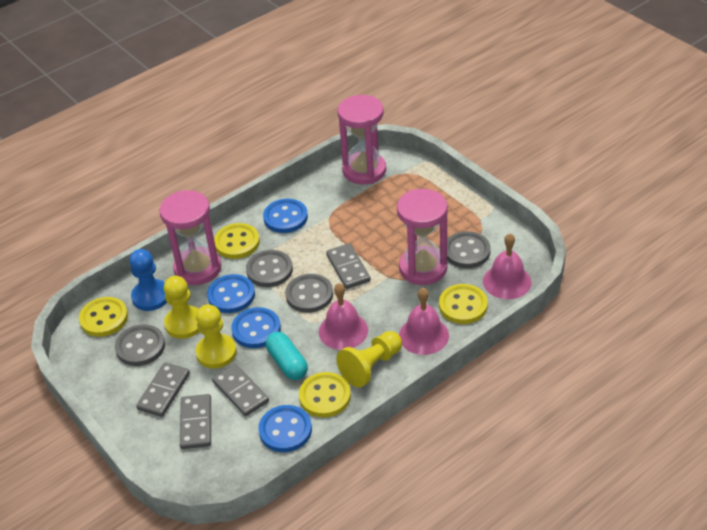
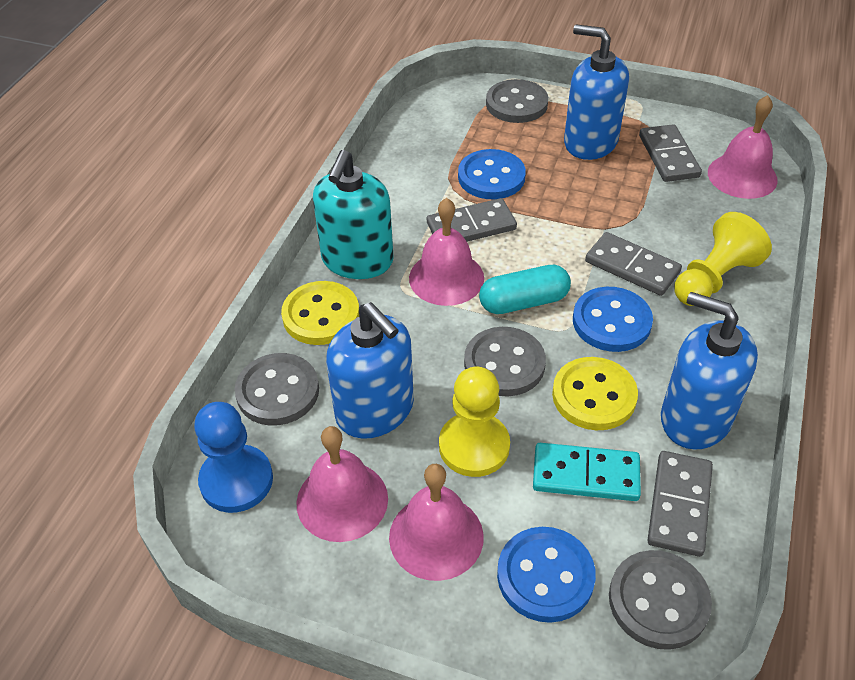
blue button: [207,274,255,313] [231,307,281,348] [258,405,312,452] [263,199,308,233] = 4 -> [458,149,526,199] [497,527,596,623] [573,287,653,352] = 3
blue soap dispenser: none = 0 -> [326,302,414,439] [564,24,629,160] [661,292,758,450] = 3
pink bell: [319,283,368,350] [399,288,449,355] [483,234,532,299] = 3 -> [297,426,388,542] [389,464,484,581] [409,198,484,306] [708,95,778,199] = 4
pink hourglass: [159,190,221,285] [338,95,386,185] [397,189,448,285] = 3 -> none = 0
turquoise domino: none = 0 -> [533,443,641,501] = 1
turquoise soap dispenser: none = 0 -> [313,150,394,279] = 1
yellow button: [79,297,128,337] [214,223,260,259] [299,372,351,418] [439,284,488,324] = 4 -> [281,281,359,345] [552,357,638,430] = 2
yellow pawn: [164,276,199,339] [195,304,237,369] [336,331,402,387] = 3 -> [439,367,510,477] [674,212,772,306] = 2

